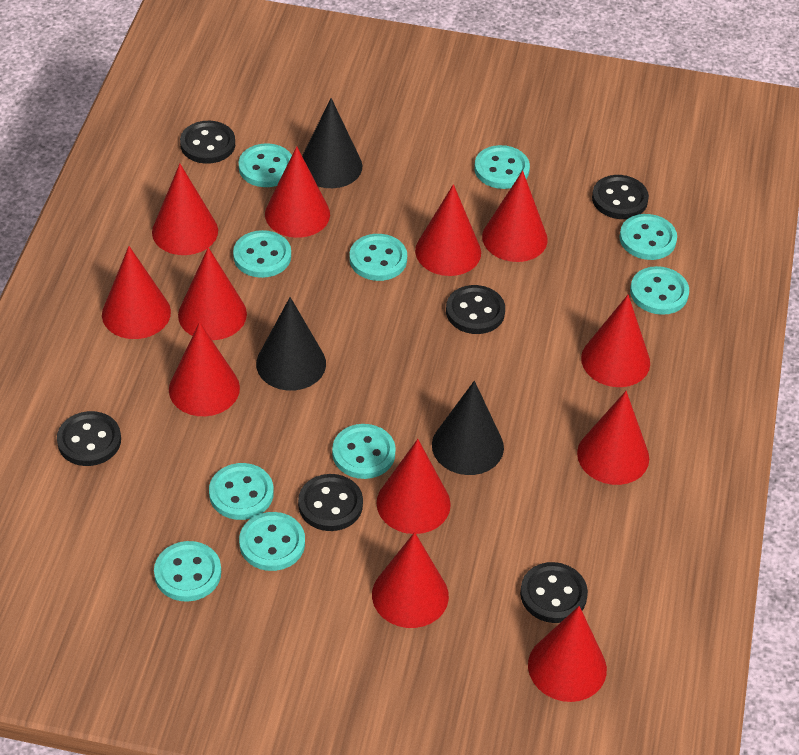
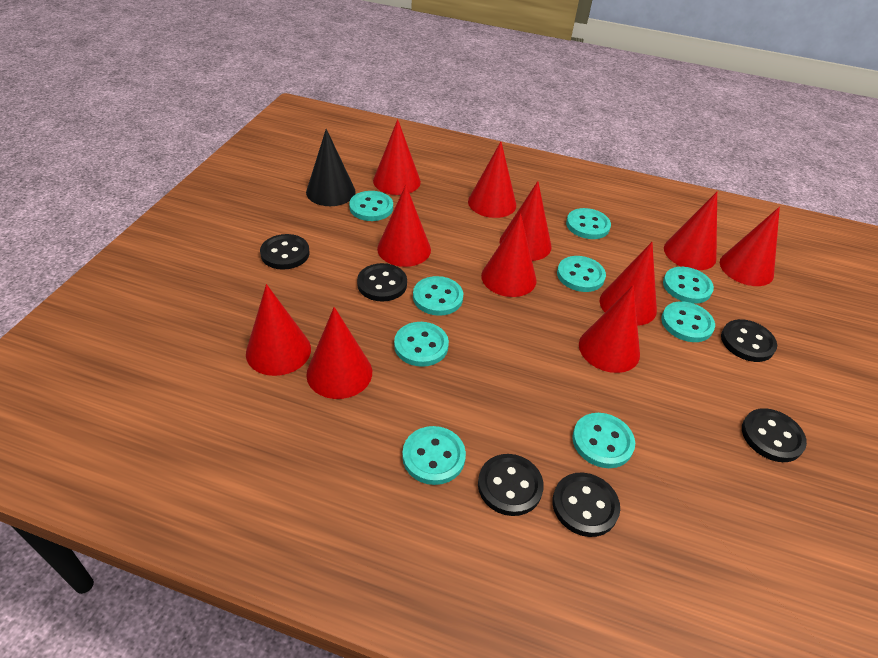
black cone: [256,297,326,391] [302,98,362,188] [432,381,504,475] = 3 -> [306,129,356,206] = 1
red cone: [102,246,171,339] [152,164,218,255] [169,322,240,416] [178,247,247,340] [265,146,330,238] [372,532,449,628] [376,439,451,534] [415,184,481,276] [482,171,548,262] [528,606,607,702] [577,391,649,485] [581,295,650,387] = 12 -> [246,284,311,376] [306,307,372,399] [373,119,421,195] [377,185,431,267] [468,142,516,218] [481,214,537,297] [499,181,551,261] [579,285,640,373] [600,242,657,326] [664,192,717,270] [720,207,780,286] = 11
turquoise button: [154,541,221,602] [209,463,274,520] [233,230,291,278] [239,143,292,187] [239,512,305,571] [332,424,396,479] [349,234,407,281] [474,145,530,189] [619,214,677,260] [630,266,689,315] = 10 -> [349,191,393,221] [394,322,449,367] [402,426,466,485] [413,276,463,316] [557,256,606,292] [566,208,611,239] [572,413,635,468] [661,301,715,342] [663,267,714,303] = 9

